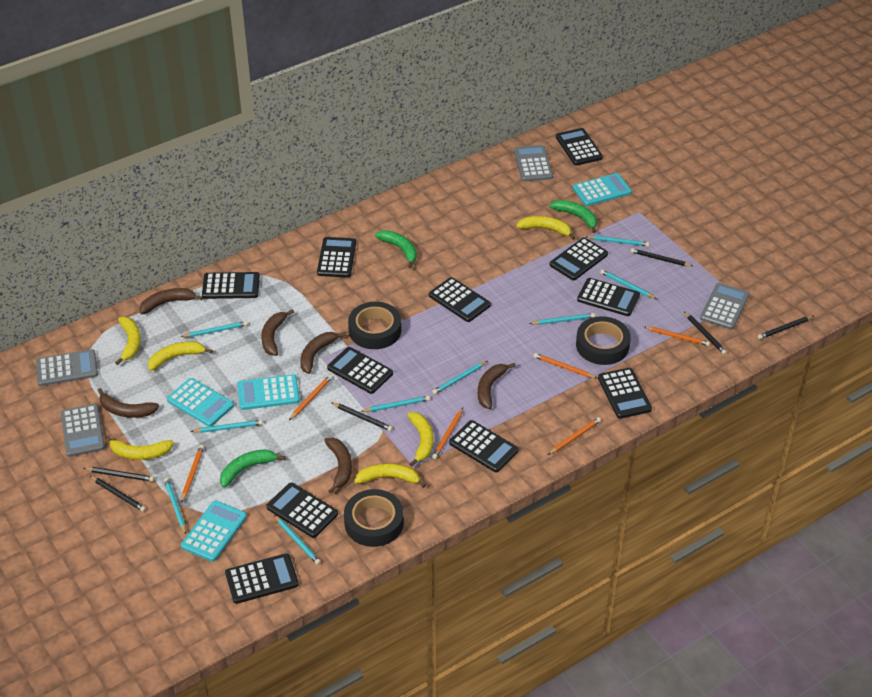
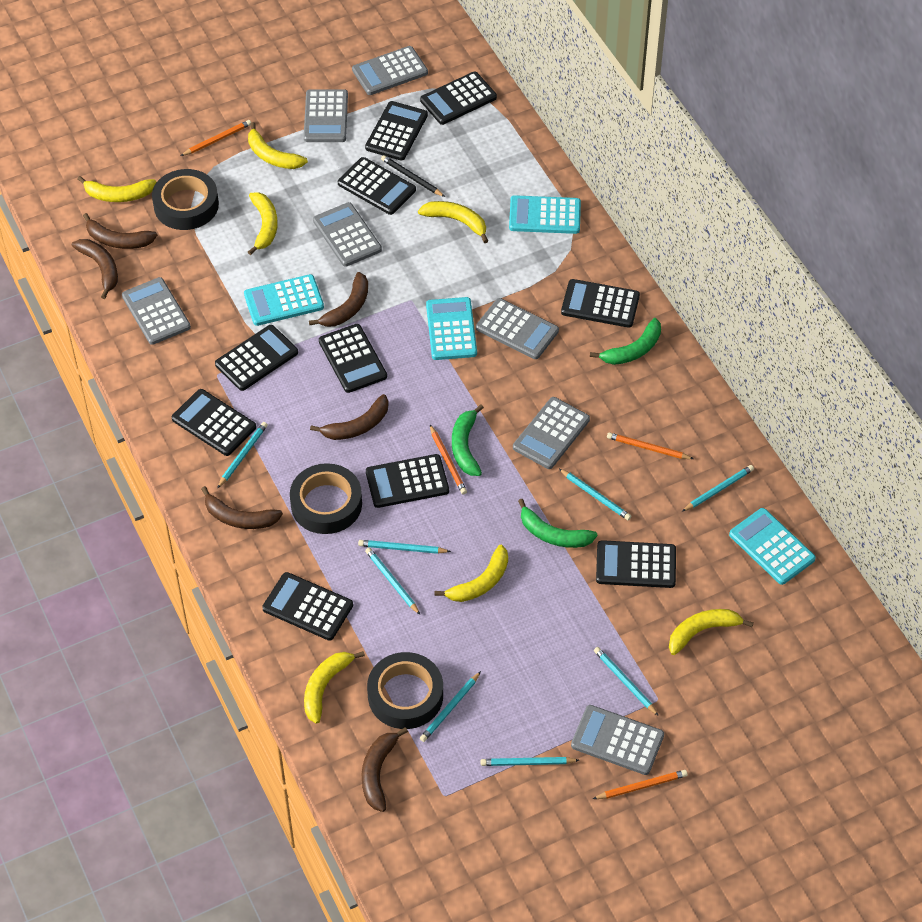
black calculator: [202,272,260,299] [225,553,299,604] [266,483,338,538] [317,237,356,278] [327,347,393,394] [429,277,491,322] [449,420,519,473] [550,237,608,280] [556,128,603,166] [577,278,640,316] [598,368,652,419] = 11 -> [172,389,256,456] [215,325,298,391] [262,572,353,641] [319,324,387,393] [338,157,416,215] [365,101,428,161] [366,454,449,508] [420,72,497,125] [561,279,640,328] [596,540,676,588] = 10
black pencil: [84,467,154,482] [90,476,146,512] [331,402,393,431] [631,248,693,266] [684,312,727,355] [758,316,814,339] = 6 -> [381,155,445,197] = 1
grey calculator: [36,349,98,386] [61,404,105,457] [514,145,553,182] [700,283,750,330] = 4 -> [122,277,191,345] [304,89,348,142] [313,202,382,267] [352,46,428,95] [476,298,559,359] [513,397,590,469] [571,705,664,775] = 7
orange pencil: [181,445,204,503] [289,375,332,420] [432,408,463,459] [534,353,597,378] [548,417,601,455] [644,327,710,346] = 6 -> [181,120,251,156] [430,425,467,495] [593,770,688,799] [607,432,694,459] = 4
turquoise pencil: [164,478,186,534] [181,321,248,337] [191,420,263,433] [274,515,321,565] [361,396,430,412] [432,361,487,394] [529,313,595,325] [586,236,649,247] [600,269,657,299] = 9 -> [217,422,268,488] [358,540,451,554] [365,547,420,615] [420,671,481,742] [481,757,579,766] [559,469,631,520] [594,647,659,716] [682,465,754,512] = 8
yellow banana: [105,435,174,460] [115,317,141,365] [148,341,213,371] [354,463,426,488] [408,412,434,467] [516,216,575,240] = 6 -> [78,176,156,202] [248,122,308,169] [248,192,278,255] [304,651,365,724] [418,201,488,243] [434,545,508,602] [669,609,753,655] = 7

